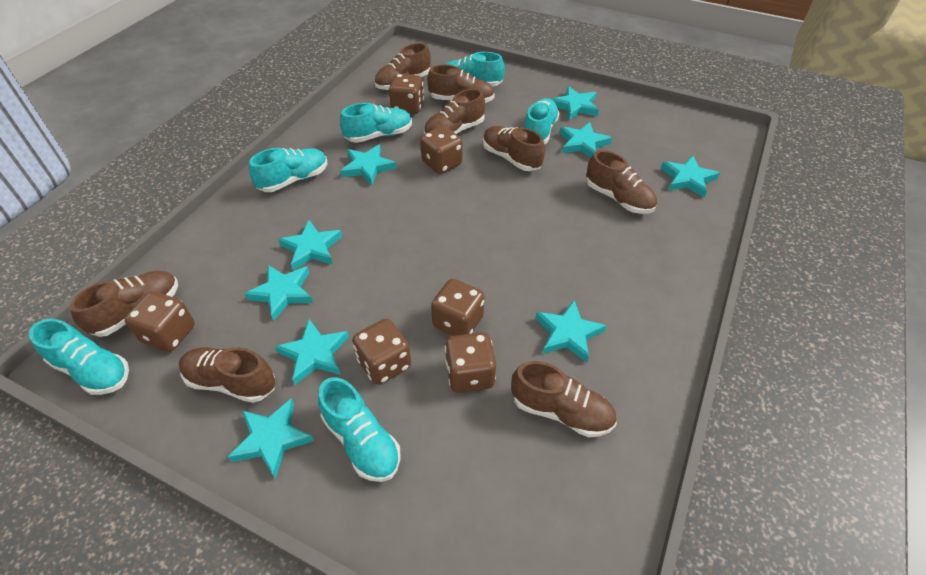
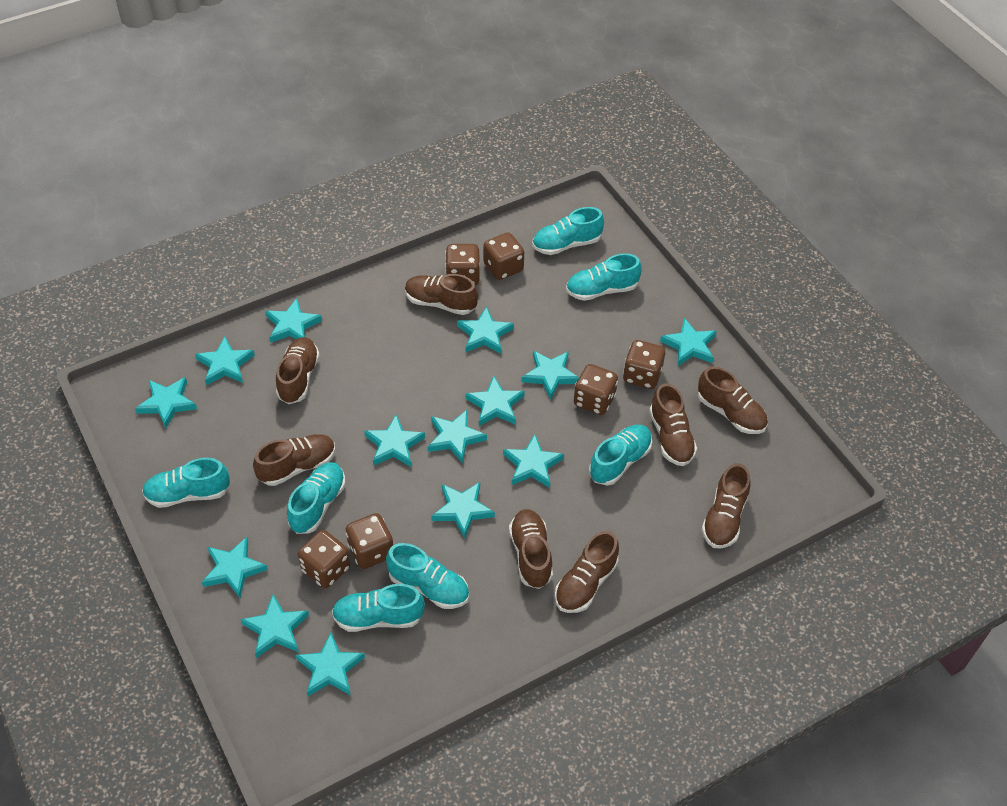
turquoise shoe: [29,319,129,395] [249,148,327,192] [318,377,401,482] [340,103,412,143] [444,52,505,87] [524,98,560,144] = 6 -> [142,458,230,508] [287,462,345,534] [332,584,425,632] [386,543,469,609] [532,207,604,255] [566,253,642,301] [589,425,652,485] = 7
turquoise star: [228,399,314,479] [245,265,313,321] [275,319,349,385] [278,220,342,270] [340,145,396,185] [536,300,607,362] [552,86,599,120] [560,122,612,158] [661,155,720,198] = 9 -> [135,377,197,428] [195,337,255,386] [202,537,268,598] [240,594,309,658] [265,298,322,343] [296,632,365,696] [364,415,425,467] [428,410,487,463] [432,482,495,538] [457,307,514,354] [466,376,525,426] [503,434,564,488] [521,351,579,400] [660,318,717,366] = 14

